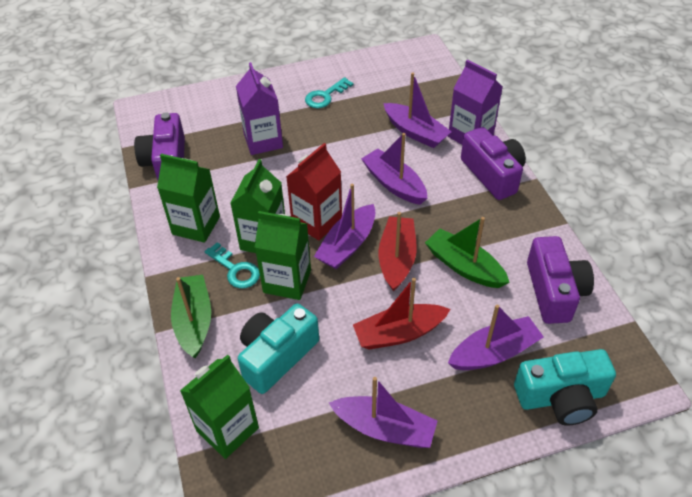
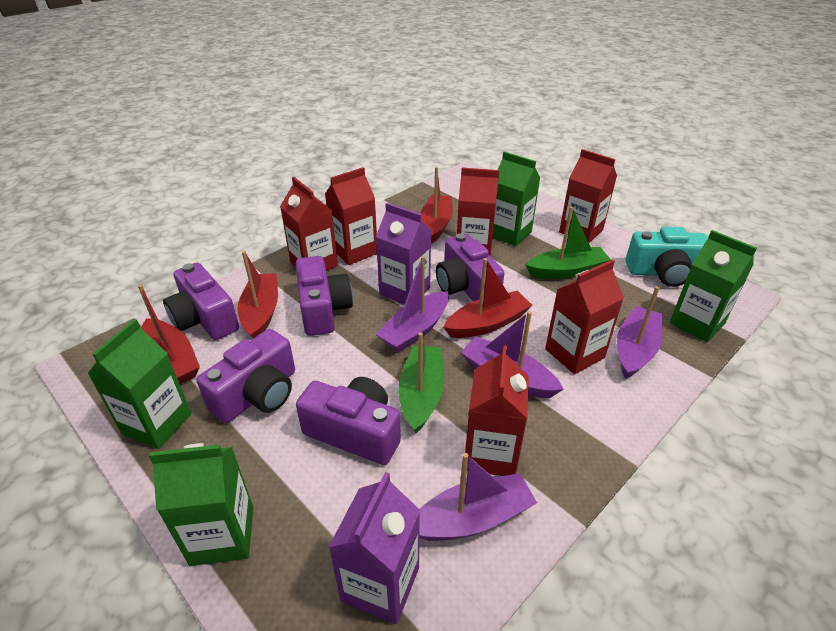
purple boat: [314,184,376,269] [329,377,437,448] [361,133,427,205] [384,72,452,148] [448,304,544,370] = 5 -> [376,256,449,352] [419,453,537,541] [461,311,564,398] [617,286,663,379] = 4
purple camera: [134,112,185,180] [461,127,526,200] [527,236,594,324] = 3 -> [163,263,239,340] [197,329,295,423] [296,256,353,336] [296,377,401,465] [436,233,504,301] = 5
red boat: [353,278,450,350] [379,212,417,292] = 2 -> [138,284,200,384] [237,251,278,338] [420,167,453,244] [443,258,532,338] = 4
red carton: [286,143,342,241] = 1 -> [280,177,338,271] [325,167,377,265] [457,168,499,257] [465,345,529,476] [545,259,624,374] [559,149,617,243] = 6
turquoise camera: [238,304,319,394] [514,349,616,426] = 2 -> [626,227,708,287] = 1
turquoise key: [205,242,260,289] [305,77,353,108] = 2 -> none = 0

